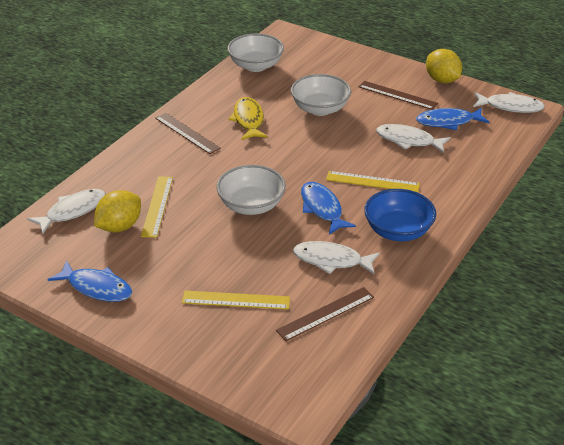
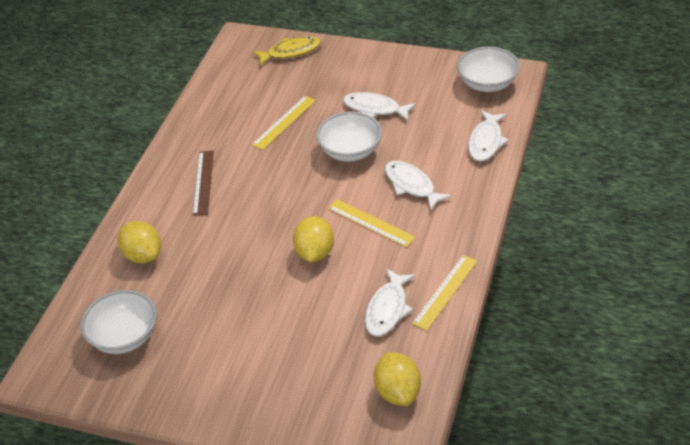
blue bowl: [364,189,436,241] = 1 -> none = 0
blue fish: [47,260,132,302] [301,182,356,235] [416,108,489,130] = 3 -> none = 0
brown ruler: [155,113,221,154] [276,287,374,341] [359,81,438,110] = 3 -> [193,151,214,216] = 1
yellow lemon: [94,190,141,233] [426,49,462,83] = 2 -> [118,221,161,263] [293,216,334,262] [374,352,421,406] = 3

